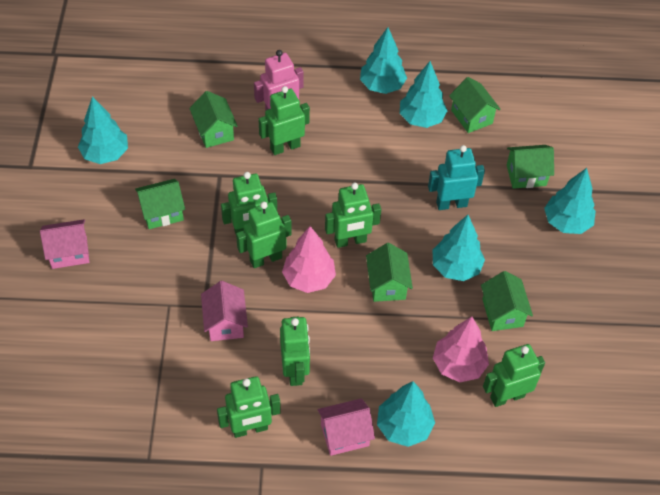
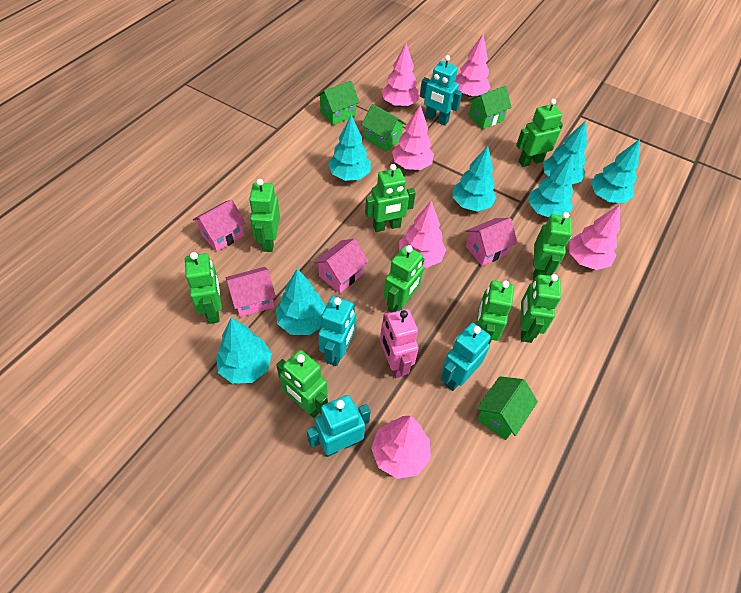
green house: [135,179,185,229] [189,91,238,148] [366,243,413,302] [449,77,501,133] [481,271,533,331] [507,145,554,189] = 6 -> [317,81,360,125] [361,104,406,152] [469,86,512,129] [477,376,538,440] = 4
green robot: [217,376,281,438] [221,172,277,234] [236,202,292,268] [259,86,310,155] [280,317,310,386] [325,183,381,248] [483,344,545,407] = 7 -> [185,252,222,324] [249,179,280,252] [276,350,328,418] [365,164,416,232] [384,245,424,312] [476,280,514,345] [516,99,563,167] [521,274,561,343] [533,212,572,280] = 9
pink house: [40,219,89,269] [201,281,248,341] [317,398,375,456] = 3 -> [193,199,245,252] [225,267,276,317] [314,239,369,293] [466,218,517,266] = 4
pink tree: [282,226,336,293] [433,317,489,382] = 2 -> [371,416,431,479] [382,43,420,107] [392,105,434,170] [399,201,446,268] [454,34,491,97] [569,204,620,270] = 6
turquoise robot: [428,145,485,210] = 1 -> [307,395,371,457] [318,296,356,366] [420,55,462,126] [441,323,491,391] = 4
turquoise tree: [78,96,128,164] [360,27,407,94] [377,381,435,447] [400,61,447,128] [433,215,485,281] [544,168,596,234] = 6 -> [216,317,272,384] [276,269,326,335] [328,115,371,181] [453,146,496,212] [529,154,574,218] [543,121,587,184] [591,139,640,203] = 7

